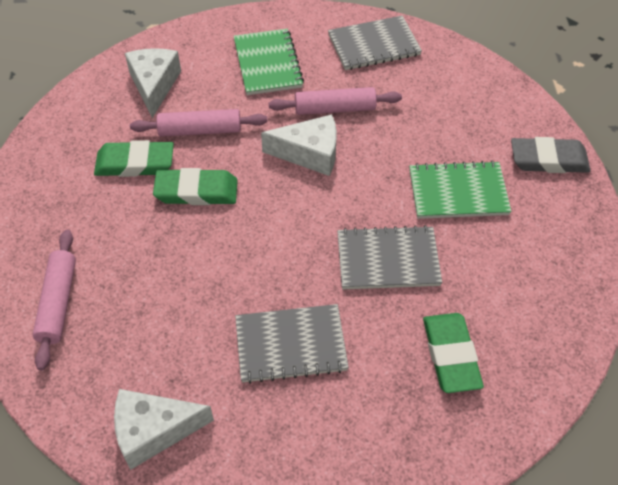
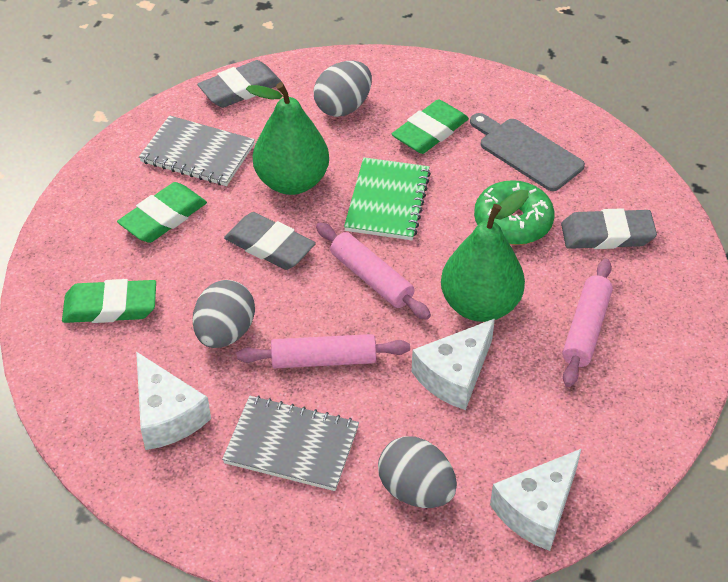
green donut: none = 0 -> [474,180,554,245] = 1
green notebook: [234,29,304,95] [409,161,512,219] = 2 -> [344,157,431,240] = 1
green pear: none = 0 -> [246,82,329,195] [441,190,528,322] = 2
grey cutting board: none = 0 -> [470,113,585,191] = 1
grey egg: none = 0 -> [193,280,255,348] [314,61,372,117] [378,436,457,508] = 3
grey eraser: [511,137,591,173] = 1 -> [197,60,282,108] [224,212,316,270] [561,208,657,249] = 3
grey notebook: [235,304,349,384] [328,15,422,70] [337,225,442,289] = 3 -> [139,115,255,186] [222,395,359,491] = 2

